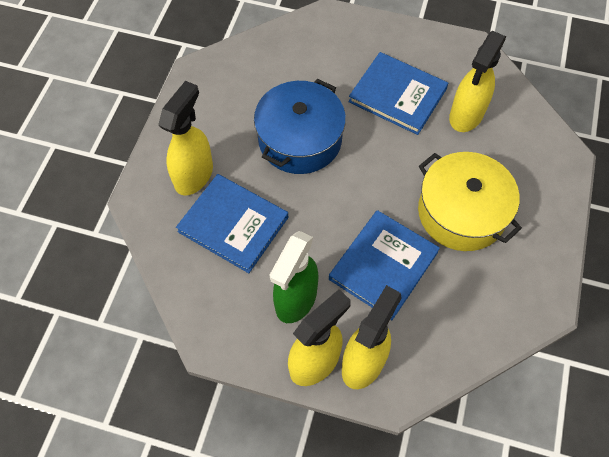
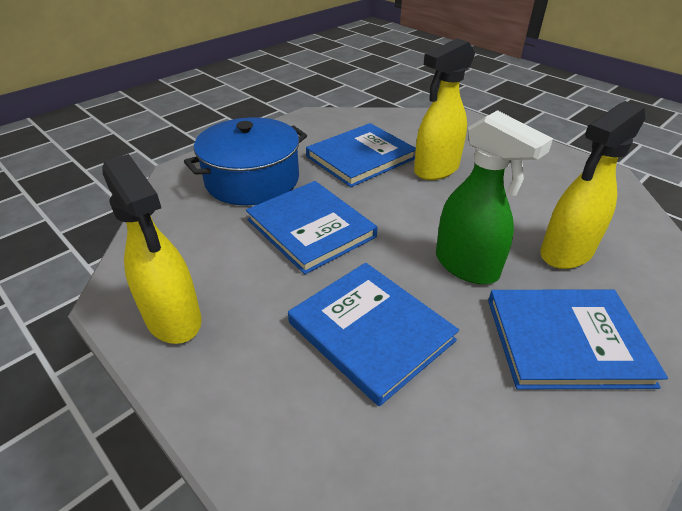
blue book: [176,174,288,273] [329,210,440,320] [348,52,448,135] = 3 -> [246,181,377,274] [288,263,459,406] [306,123,416,187] [488,289,668,389] = 4
yellow pot: [418,152,522,251] = 1 -> none = 0
yellow spray bottle: [158,81,213,195] [288,289,351,386] [342,285,402,389] [449,31,507,132] = 4 -> [102,154,202,344] [414,38,475,180] [540,101,645,269] = 3

